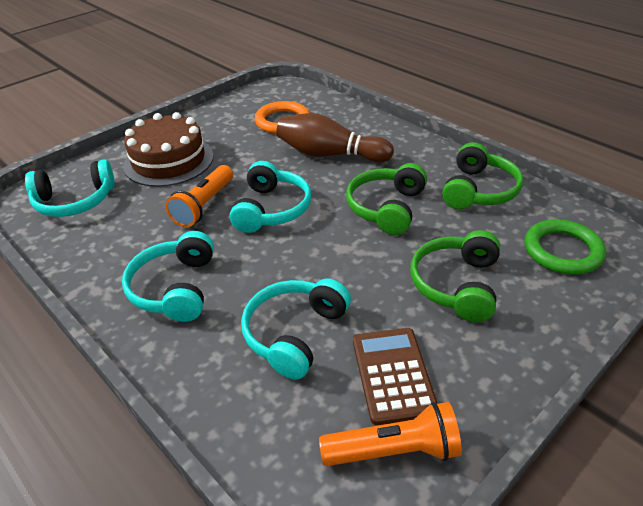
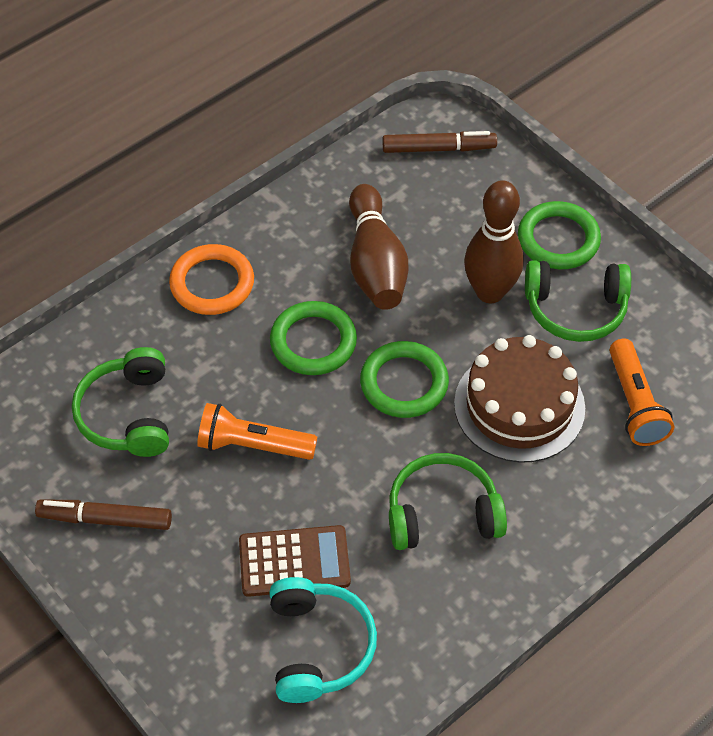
brown bowling pin: [276,113,394,162] = 1 -> [349,184,408,310] [464,180,524,303] = 2
brown marker: none = 0 -> [35,499,172,530] [383,131,497,153] = 2
green ring: [525,219,606,275] = 1 -> [270,301,357,375] [360,341,449,418] [518,201,601,269] = 3
turquoise headphones: [25,159,115,217] [122,231,214,322] [230,161,311,233] [241,279,351,380] = 4 -> [269,577,377,703] = 1

